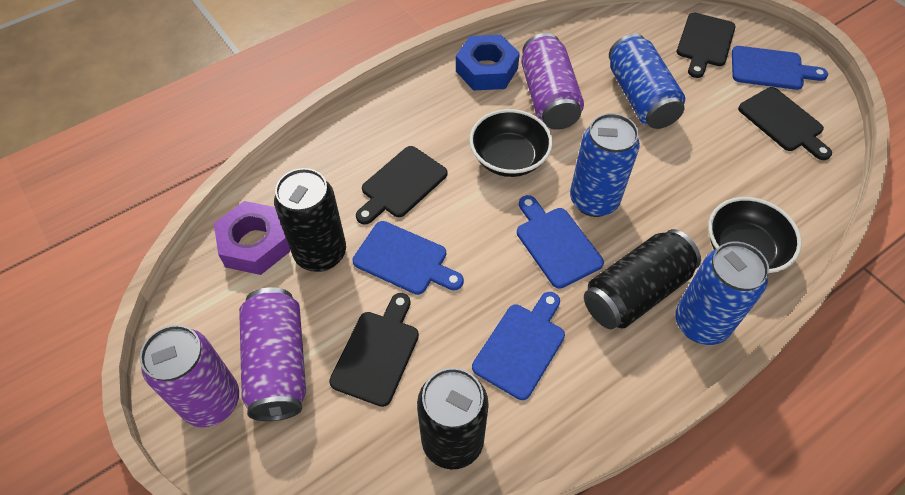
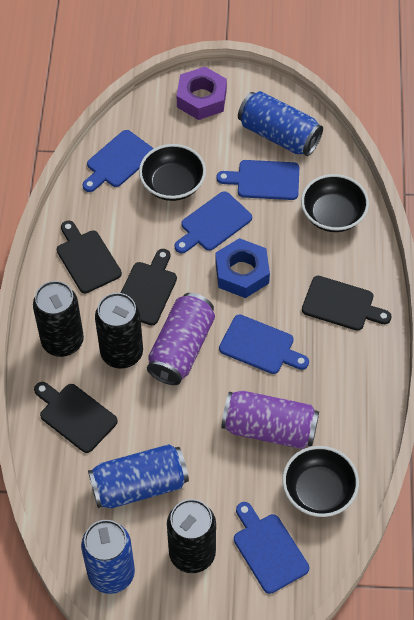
black bowl: [469,109,553,177] [708,197,802,274] = 2 -> [139,144,206,201] [282,446,359,517] [301,174,369,232] = 3
blue cutting board: [353,221,464,295] [472,292,565,400] [517,195,604,289] [732,46,828,90] = 4 -> [82,130,154,192] [174,191,252,253] [216,160,299,200] [219,315,309,374] [234,502,309,594] = 5
purple can: [140,325,239,427] [239,287,306,421] [521,33,584,130] = 3 -> [147,293,215,385] [222,390,319,449] = 2

